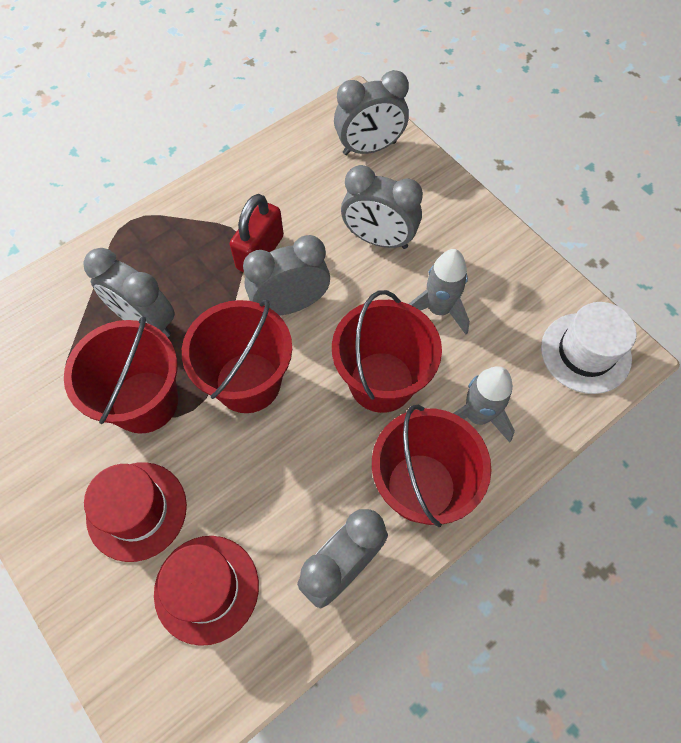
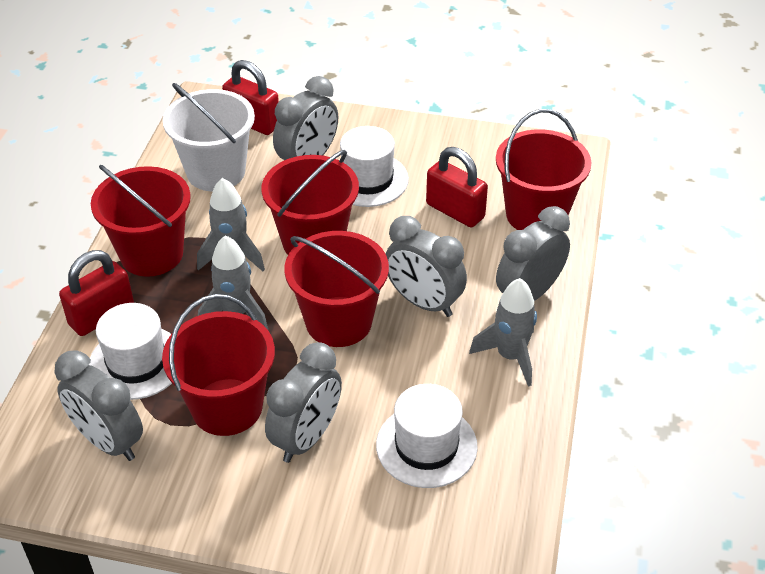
grey rocket: [409,249,470,335] [453,366,515,443] = 2 -> [197,178,265,271] [198,235,268,330] [469,278,537,387] = 3
red bucket: [64,316,178,433] [182,300,292,413] [332,290,442,413] [372,405,491,527] = 4 -> [91,165,191,277] [162,294,275,436] [261,150,359,254] [284,231,389,347] [496,109,592,230] = 5
red hat: [84,462,187,562] [154,536,259,646] = 2 -> none = 0
red padlock: [230,194,284,272] = 1 -> [59,250,134,336] [222,60,279,135] [426,147,488,227] = 3
white bucket: none = 0 -> [163,83,255,191] = 1
white hat: [541,302,637,394] = 1 -> [89,303,172,400] [340,126,409,207] [376,384,478,488] = 3

